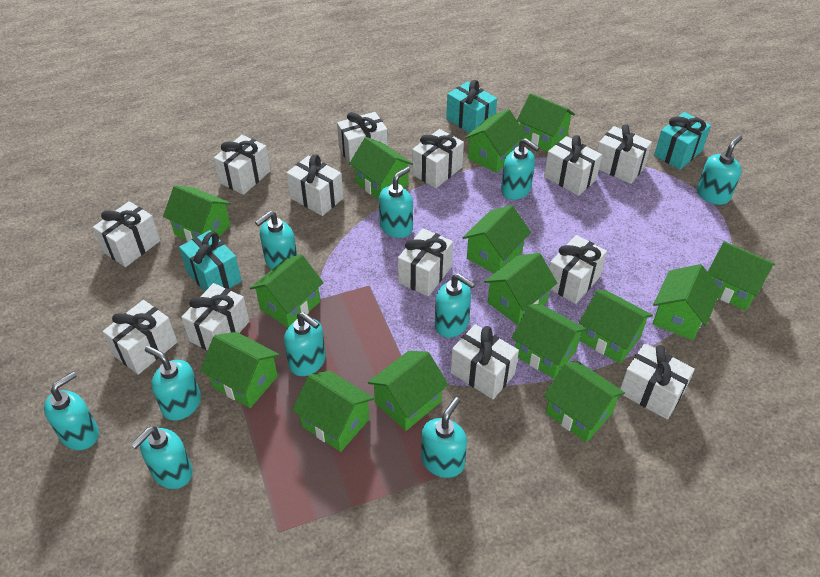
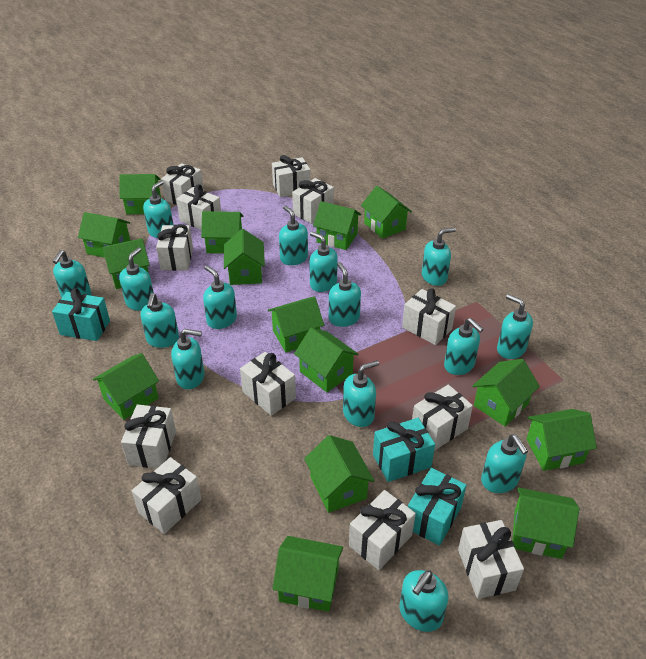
turquoise soap dispenser: [44,371,99,450] [131,426,193,489] [145,346,201,421] [255,211,297,270] [284,312,326,376] [379,167,413,238] [421,397,467,478] [435,273,475,338] [501,138,540,200] [697,135,742,205] = 10 -> [53,250,91,297] [119,247,154,311] [141,293,179,348] [143,180,173,238] [171,329,205,389] [203,265,237,329] [279,205,308,265] [309,231,338,292] [329,262,361,327] [343,360,379,427] [399,570,448,632] [422,228,456,286] [444,318,483,375] [481,434,528,493] [497,294,533,359] = 15
white gift: [93,201,160,267] [102,300,177,375] [181,283,249,351] [214,135,271,195] [286,155,343,216] [337,112,388,166] [398,228,453,296] [412,129,464,188] [451,324,519,399] [544,135,602,196] [549,235,607,304] [597,124,652,184] [620,343,695,419] = 13 -> [121,404,176,468] [132,457,201,534] [156,224,193,271] [161,163,204,205] [176,184,221,230] [240,352,296,416] [272,155,310,197] [292,178,334,224] [349,490,416,570] [402,288,456,345] [412,385,473,451] [458,520,524,599] = 12

